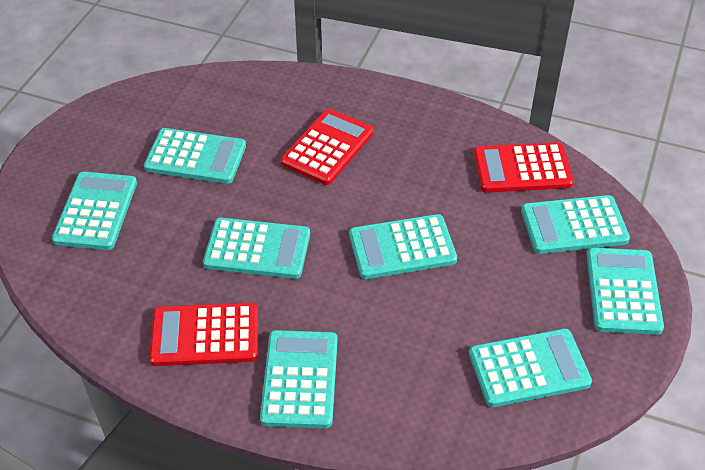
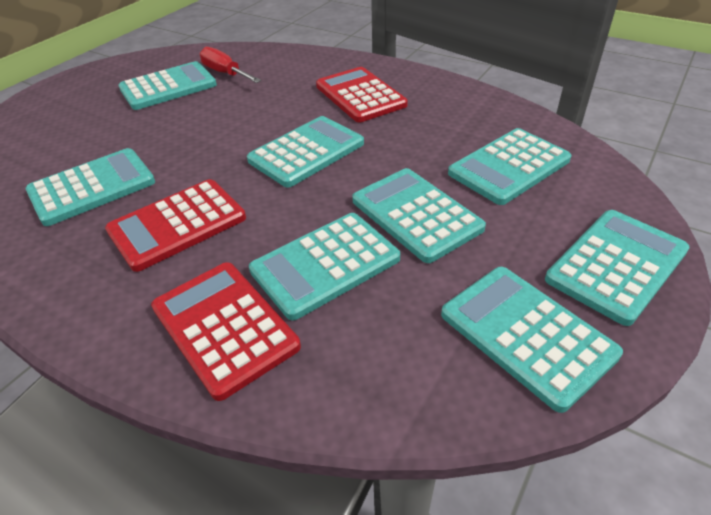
red screwdriver: none = 0 -> [200,47,261,83] = 1

